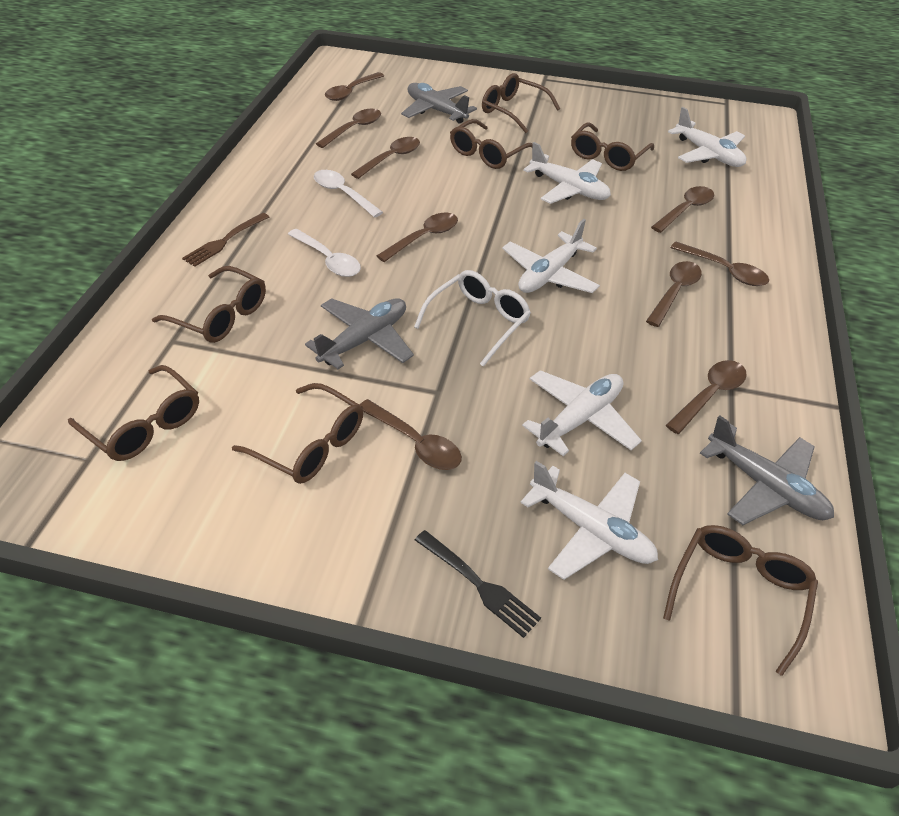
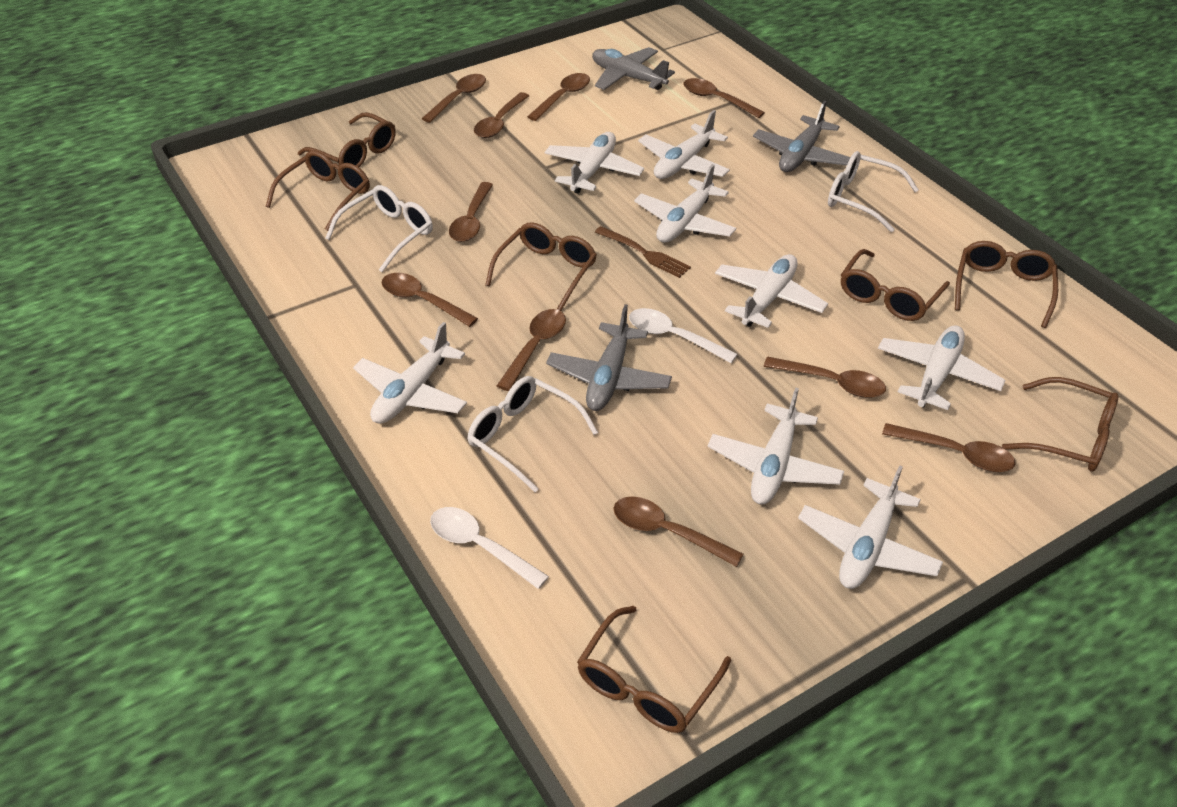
black fork: [415,530,541,638] = 1 -> none = 0
brown spoon: [316,109,381,148] [325,72,384,101] [351,137,420,179] [360,399,462,470] [377,212,458,262] [646,261,702,327] [651,186,714,233] [666,360,747,434] [670,242,769,286] = 9 -> [382,273,478,327] [421,74,486,123] [449,182,493,242] [474,92,529,138] [497,309,566,391] [527,73,590,121] [613,497,744,567] [684,78,765,118] [763,356,886,398] [882,423,1015,472] = 10
white glasses: [414,270,531,367] = 1 -> [325,185,433,272] [468,376,598,492] [828,151,919,232] = 3
white plane: [502,219,600,293] [520,461,658,580] [522,370,642,456] [523,142,611,204] [668,107,746,167] = 5 -> [353,322,467,424] [545,132,644,194] [634,164,736,243] [638,110,730,179] [708,388,844,505] [715,254,828,328] [798,465,943,589] [878,325,1006,410] = 8

